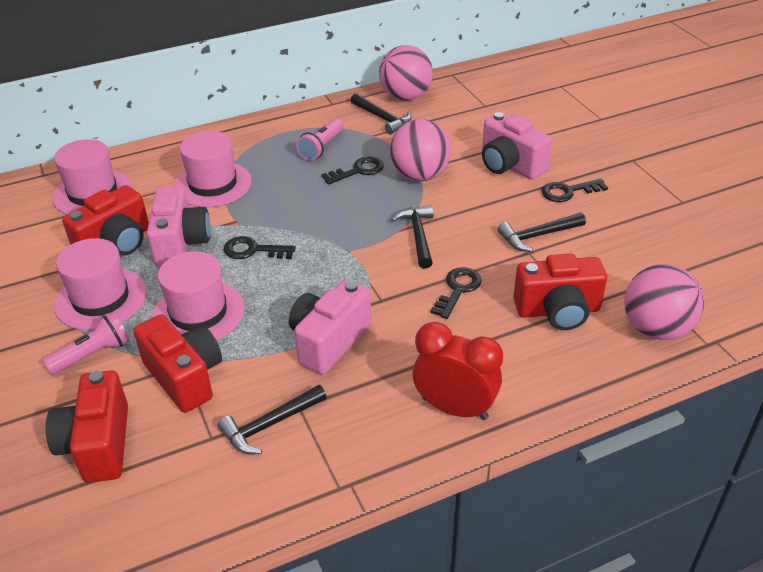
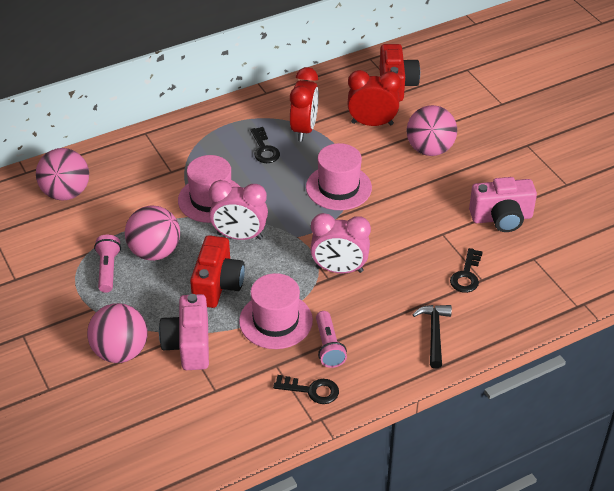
black hammer: [218,385,327,454] [350,93,412,134] [391,205,434,269] [498,213,586,252] = 4 -> [413,305,452,369] = 1
black key: [224,236,296,259] [321,156,384,185] [430,267,482,319] [542,179,608,202] = 4 -> [250,127,280,163] [273,375,339,404] [450,248,483,293] = 3
pink ball: [379,45,433,100] [390,119,451,181] [624,264,704,340] = 3 -> [36,148,89,201] [87,303,148,363] [125,205,180,261] [407,105,457,156] = 4
pink camera: [147,186,211,267] [289,279,372,375] [482,112,552,180] = 3 -> [159,294,209,370] [469,177,537,232] = 2
pink clock: none = 0 -> [209,180,268,240] [310,213,371,273] = 2
pink hat: [52,139,133,215] [54,238,146,331] [152,251,245,341] [174,131,252,208] = 4 -> [178,155,240,223] [239,273,313,349] [306,143,372,210] = 3
red camera: [46,370,128,483] [62,185,149,256] [133,315,222,413] [513,254,607,330] = 4 -> [190,235,245,308] [379,44,420,101] = 2
red clock: [413,322,503,420] = 1 -> [290,67,319,142] [348,70,401,126] = 2

